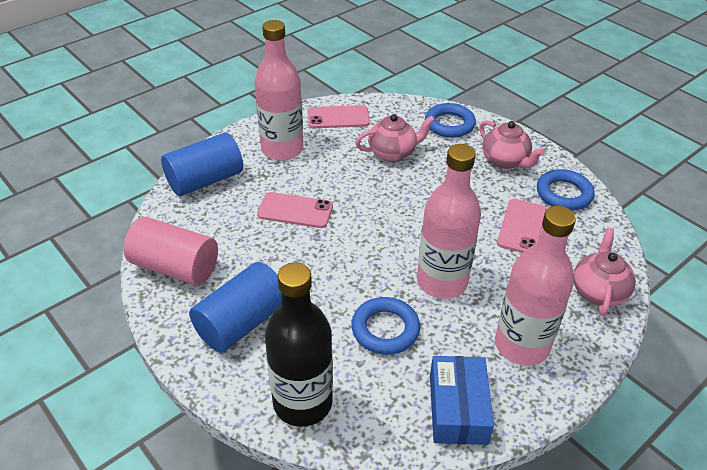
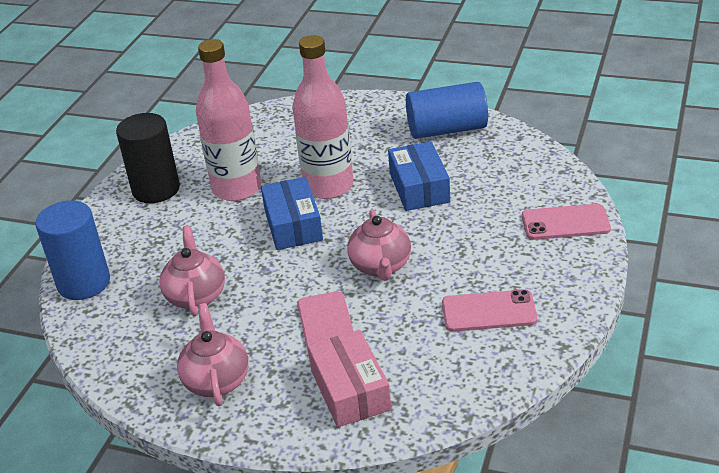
black bottle: [265,262,333,427] = 1 -> none = 0
black cylinder: none = 0 -> [116,113,180,203] = 1
blue box: [430,356,494,445] = 1 -> [261,177,323,250] [388,141,450,211] = 2
blue ring: [351,297,420,355] [425,103,476,138] [537,169,594,211] = 3 -> none = 0
pink bottle: [255,20,303,161] [417,144,481,299] [495,206,576,366] = 3 -> [196,39,261,201] [292,35,354,199] = 2
pink box: none = 0 -> [308,330,391,427] = 1
pink cylinder: [123,217,218,285] = 1 -> none = 0

